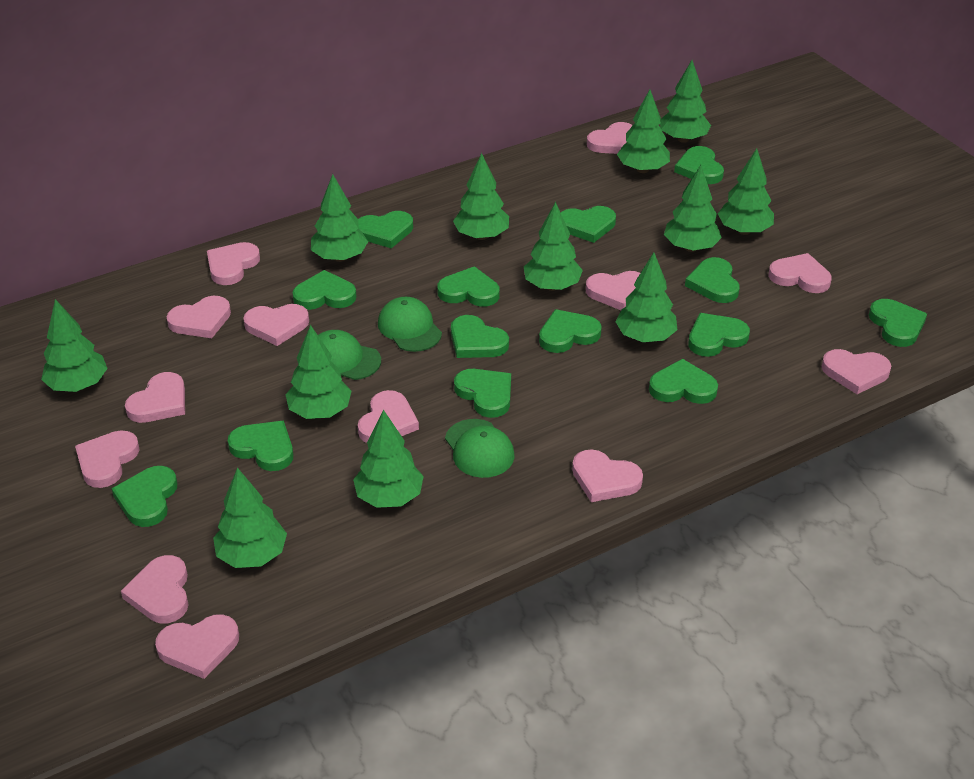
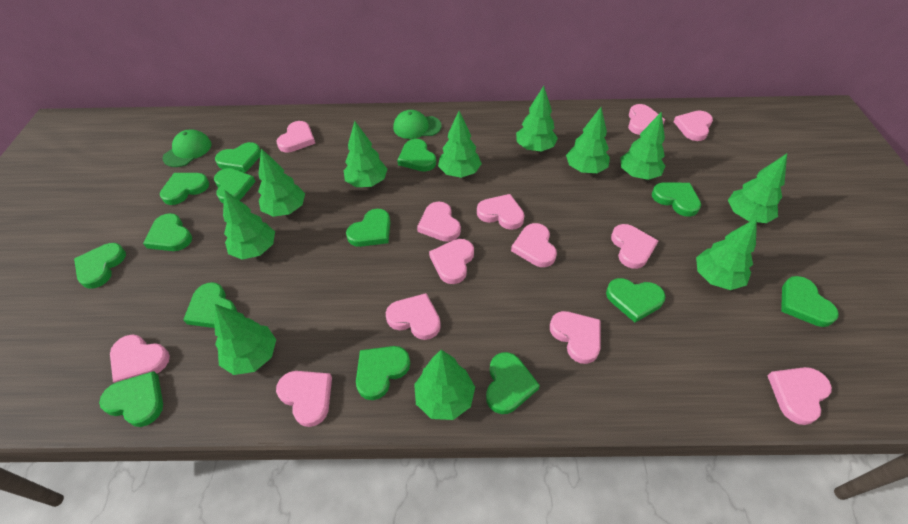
green cap: [318,330,381,380] [378,297,442,352] [445,419,515,478] = 3 -> [163,129,212,167] [393,110,442,139] = 2
green tree: [41,299,108,392] [213,467,287,568] [285,325,351,419] [311,174,368,262] [353,410,424,508] [453,153,509,240] [524,202,583,291] [615,252,677,342] [617,90,670,173] [660,60,711,143] [664,165,722,252] [718,148,774,235] = 12 -> [215,304,276,375] [223,190,275,260] [258,148,305,217] [344,121,387,187] [414,350,475,420] [438,111,482,178] [516,86,558,152] [566,107,610,173] [620,112,665,180] [696,218,757,290] [728,154,787,223] = 11

